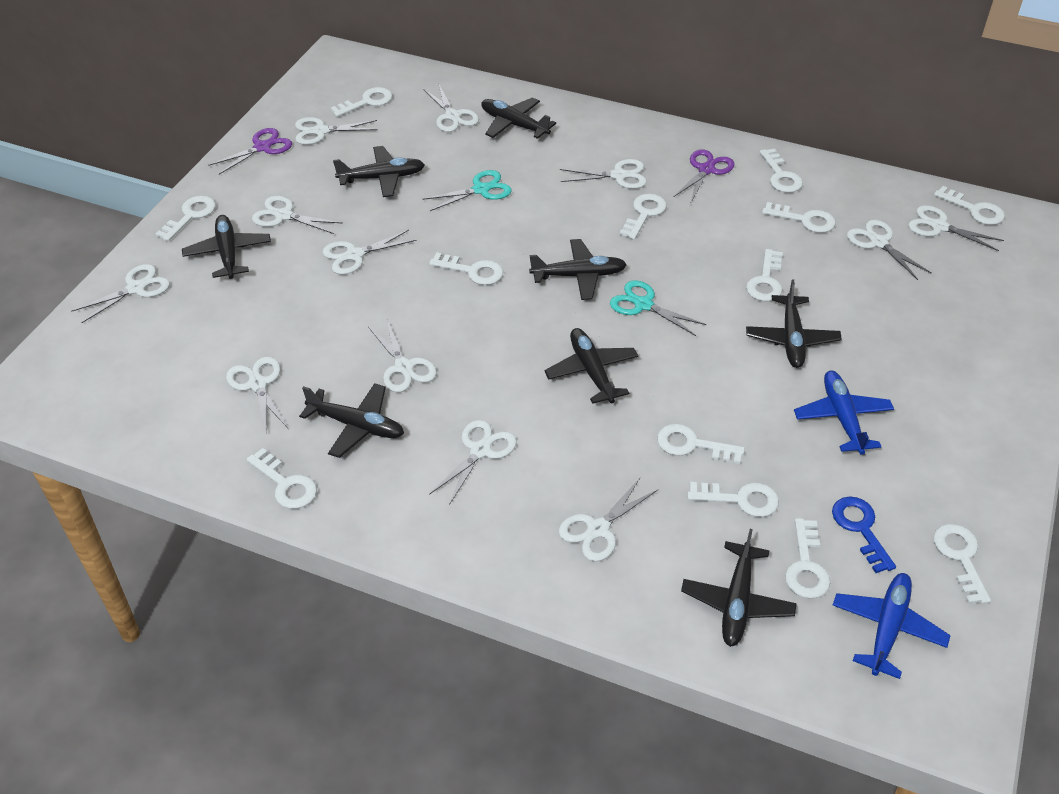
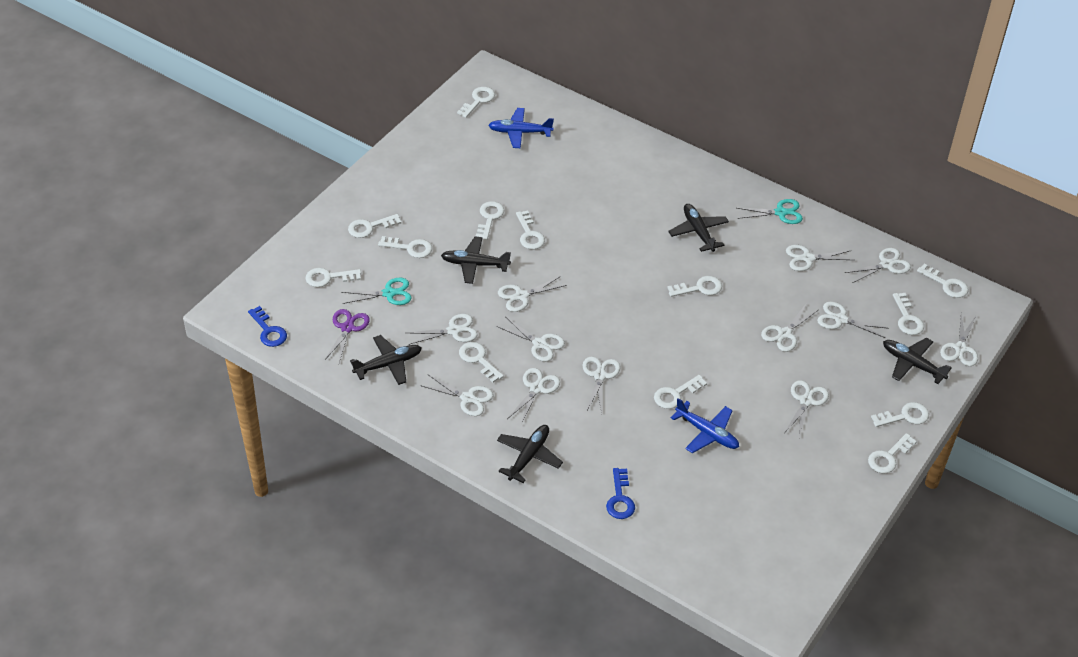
black plane: [182,215,271,279] [299,383,404,458] [333,146,425,197] [481,97,556,139] [529,239,627,300] [544,328,638,404] [681,529,797,647] [746,280,842,368] = 8 -> [350,335,422,385] [441,237,511,284] [497,425,563,483] [668,204,729,252] [883,338,952,384] = 5
blue key: [832,497,896,573] = 1 -> [248,306,287,347] [606,468,635,519] = 2
purple scissors: [208,128,292,174] [673,149,734,204] = 2 -> [324,309,370,362] = 1

